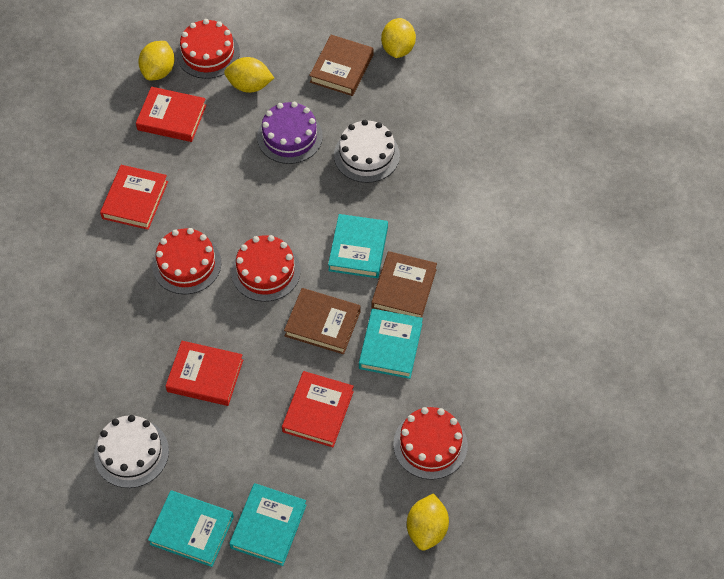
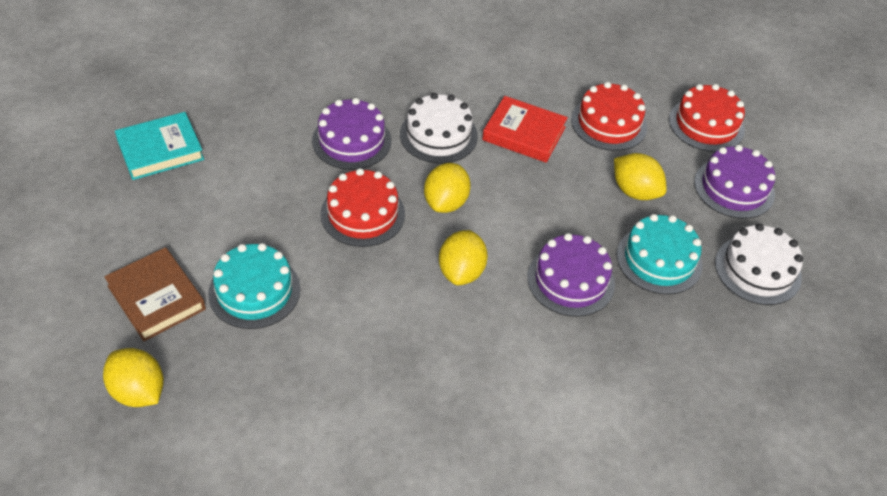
brown book: [284,288,361,354] [309,35,374,96] [371,251,437,318] = 3 -> [104,247,206,341] = 1
purple cake: [257,102,323,164] = 1 -> [312,98,391,170] [527,233,615,317] [694,145,775,219] = 3
red book: [100,165,168,230] [136,87,207,142] [166,341,243,406] [282,371,354,447] = 4 -> [482,96,568,163] = 1
red cake: [152,228,221,294] [177,19,240,79] [231,235,301,302] [393,407,468,480] = 4 -> [320,168,405,247] [571,82,647,151] [669,84,745,152] = 3
turquoise book: [148,490,234,567] [229,483,307,566] [328,214,388,278] [359,309,423,379] = 4 -> [115,112,204,180] = 1
turquoise cake: none = 0 -> [208,243,300,329] [617,214,703,295] = 2

